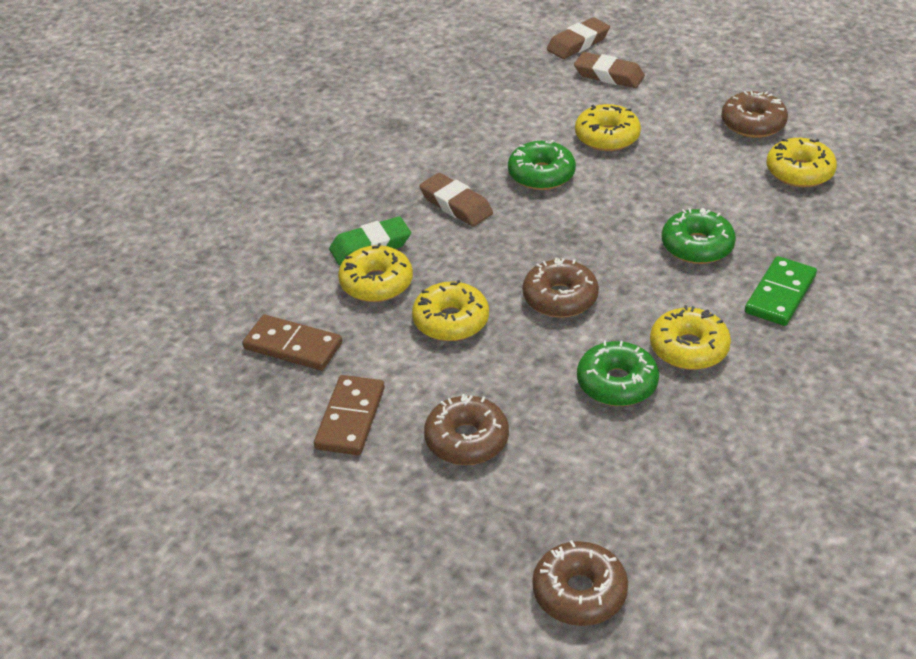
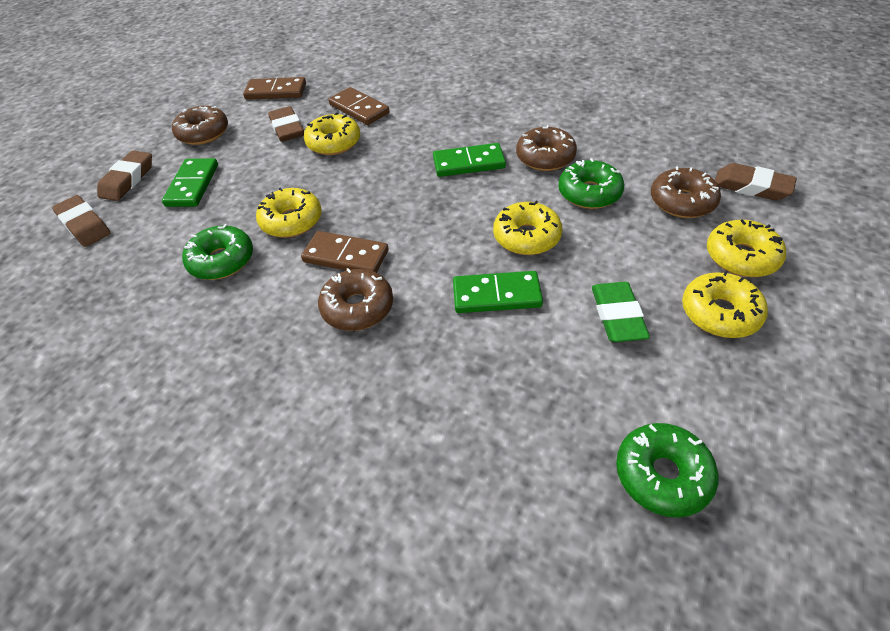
brown domino: [243,315,342,371] [314,375,385,455] = 2 -> [243,77,306,100] [301,231,389,273] [328,87,390,125] = 3
brown eraser: [419,173,493,226] [547,17,610,59] [574,52,645,88] = 3 -> [52,195,110,247] [97,151,152,201] [268,106,304,142] [715,163,797,201] = 4
green domino: [745,256,817,326] = 1 -> [162,158,218,207] [433,143,506,177] [453,271,543,313] = 3

